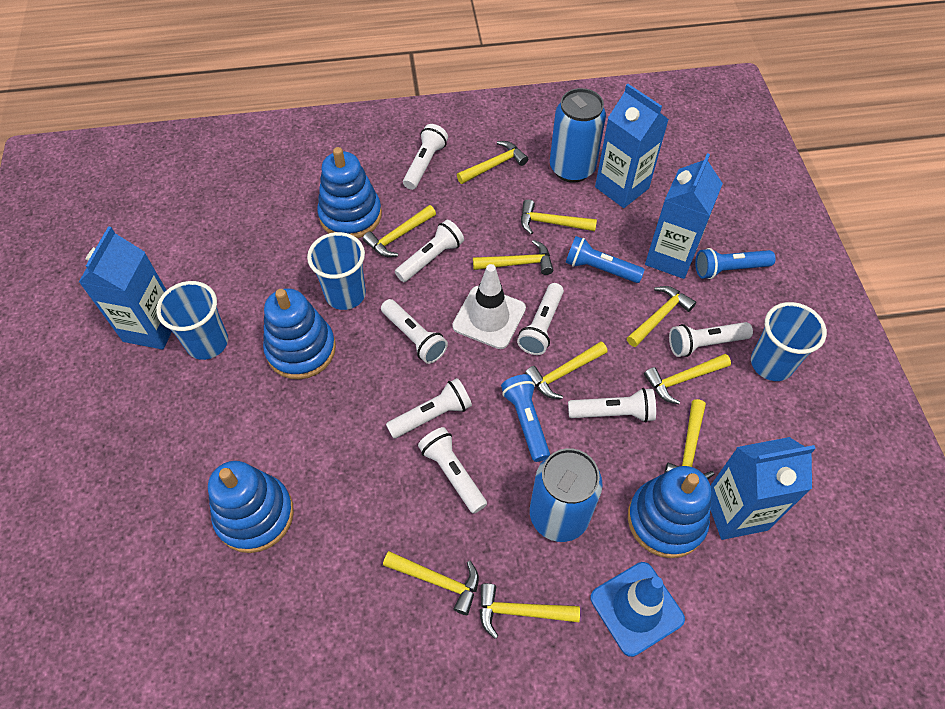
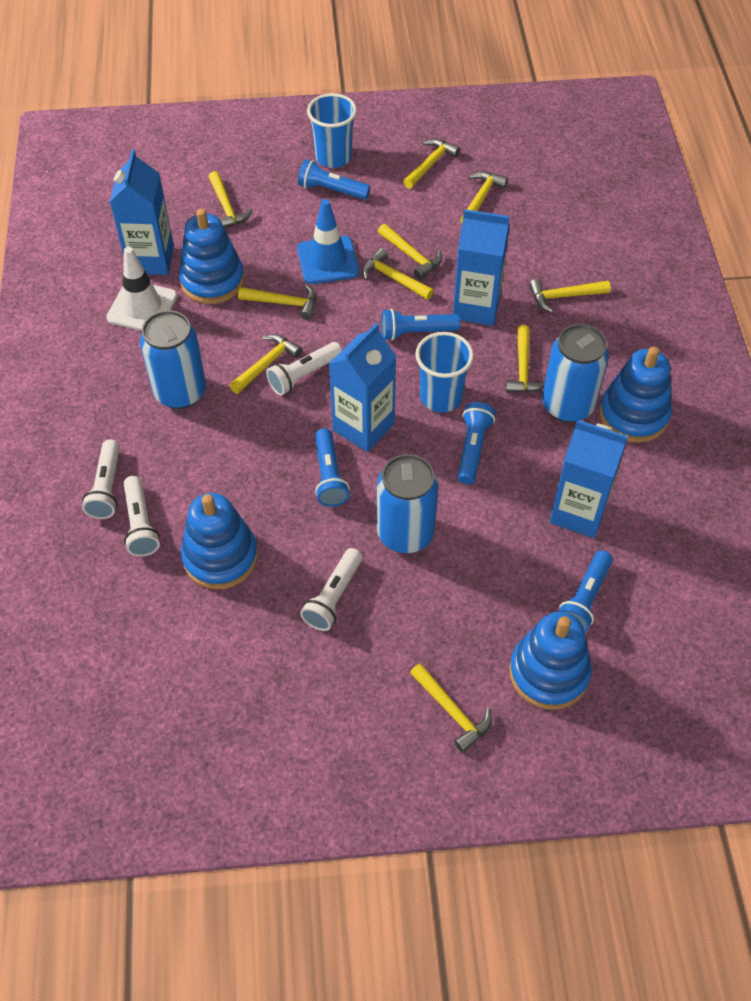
blue can: [530,448,602,542] [550,88,606,183] = 2 -> [140,310,206,409] [377,454,439,553] [542,324,609,423] = 3
blue cup: [156,281,228,360] [307,232,366,310] [751,302,827,381] = 3 -> [307,93,357,168] [415,332,474,413] = 2
blue flashlight: [501,374,550,462] [566,236,645,283] [695,248,776,279] = 3 -> [298,159,371,200] [315,428,350,507] [381,309,460,341] [458,402,495,484] [558,550,613,632] = 5
white flashlight: [381,299,448,364] [386,378,472,439] [395,220,464,282] [403,124,448,190] [418,427,487,514] [517,283,564,355] [568,388,656,422] [669,322,753,357] = 8 -> [82,439,120,519] [124,476,160,557] [266,342,342,395] [300,548,363,631] = 4

